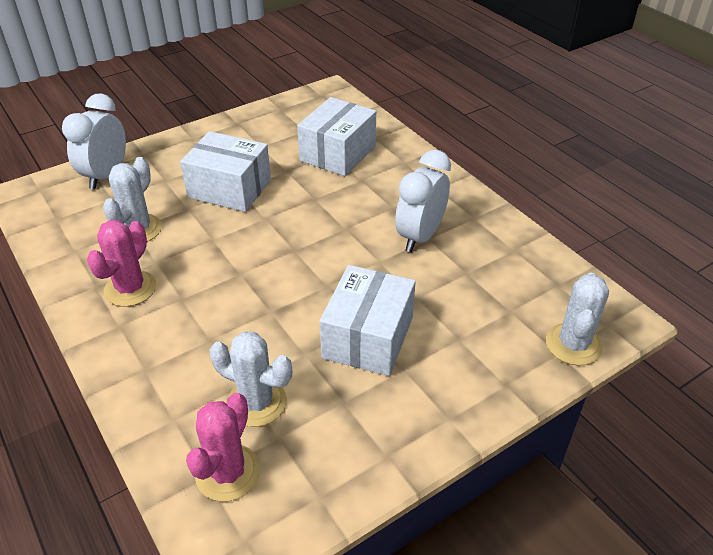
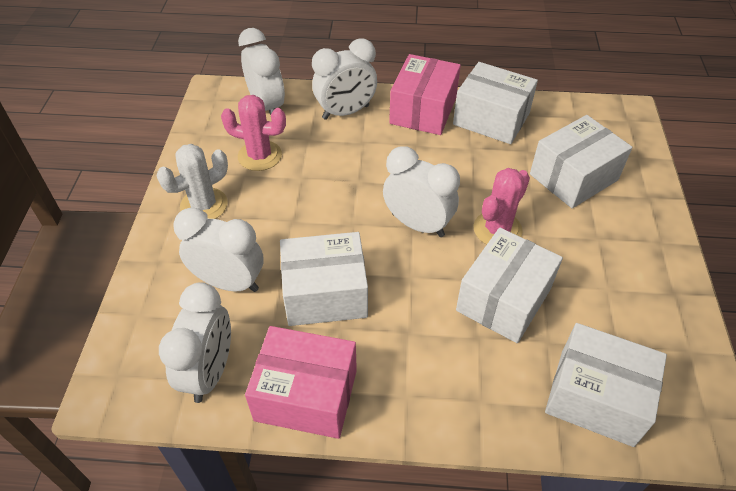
pink box: none = 0 -> [245,326,357,439] [389,54,461,135] = 2
white box: [180,131,271,212] [297,97,376,176] [320,265,416,376] = 3 -> [280,232,368,326] [453,62,538,144] [456,228,563,343] [530,115,632,208] [545,323,667,447] = 5
white cactus: [103,157,162,242] [210,332,292,427] [546,273,609,366] = 3 -> [157,144,228,219] = 1
white clock: [62,94,126,189] [395,150,451,252] = 2 -> [159,282,231,403] [173,207,264,292] [238,28,285,115] [312,39,377,120] [383,146,460,237] = 5

